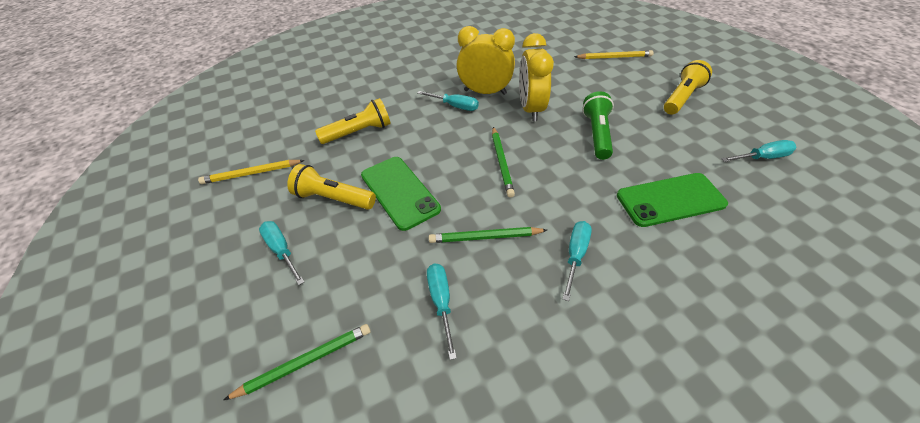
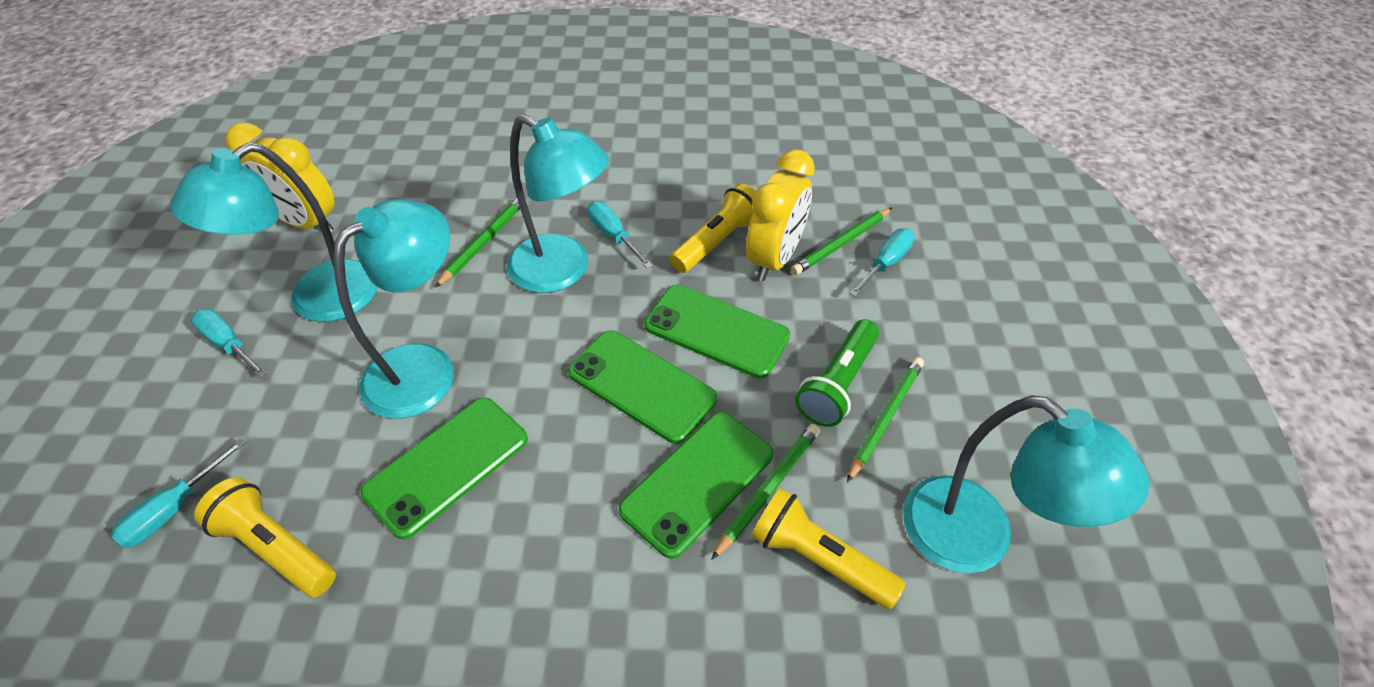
green pencil: [223,324,371,400] [429,227,547,243] [492,127,515,198] = 3 -> [435,198,520,288] [711,424,820,560] [791,208,892,275] [847,357,924,482] = 4
green phone: [361,157,441,231] [617,173,728,227] = 2 -> [360,398,528,540] [568,330,717,444] [618,412,774,559] [644,284,790,378] = 4
turquoise lamp: none = 0 -> [170,142,377,322] [333,199,454,419] [507,114,609,293] [903,395,1150,573] = 4
turquoise screwdriver: [259,221,304,285] [417,91,479,111] [427,264,457,360] [562,221,592,301] [721,140,797,162] = 5 -> [111,438,246,548] [191,308,268,378] [587,201,653,268] [849,228,915,297] = 4
yellow pencil: [198,160,305,184] [574,50,654,59] = 2 -> none = 0

